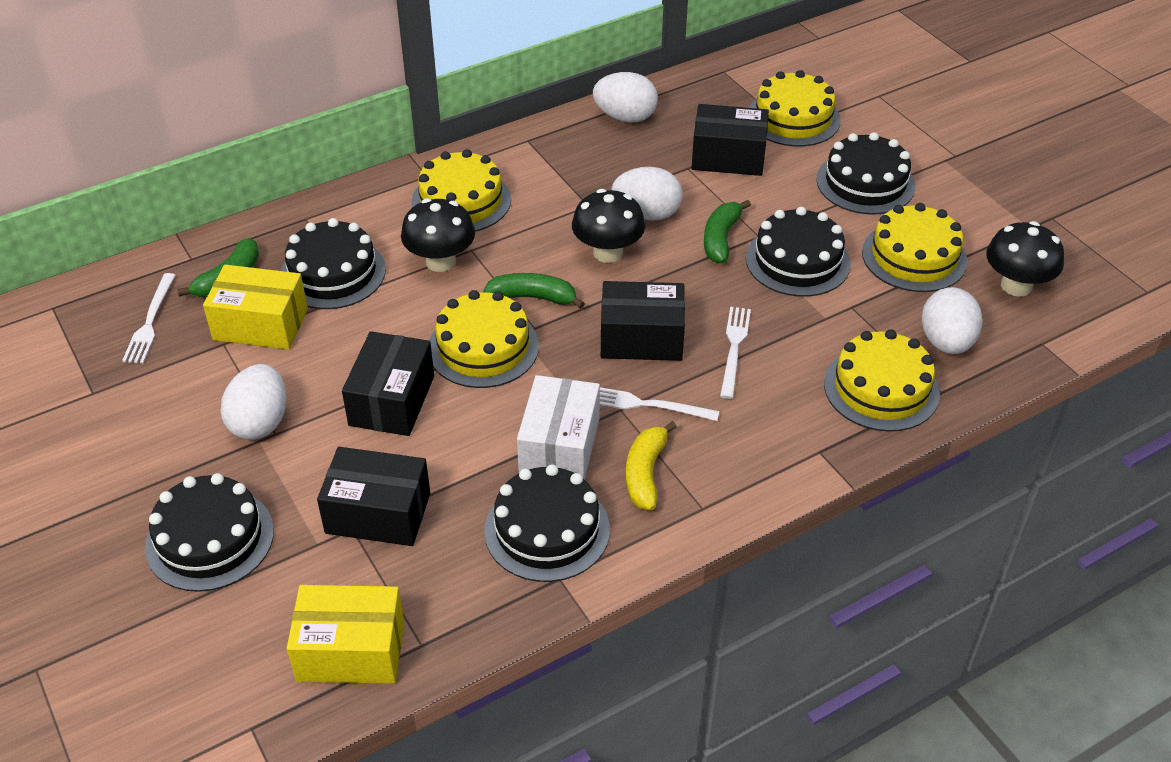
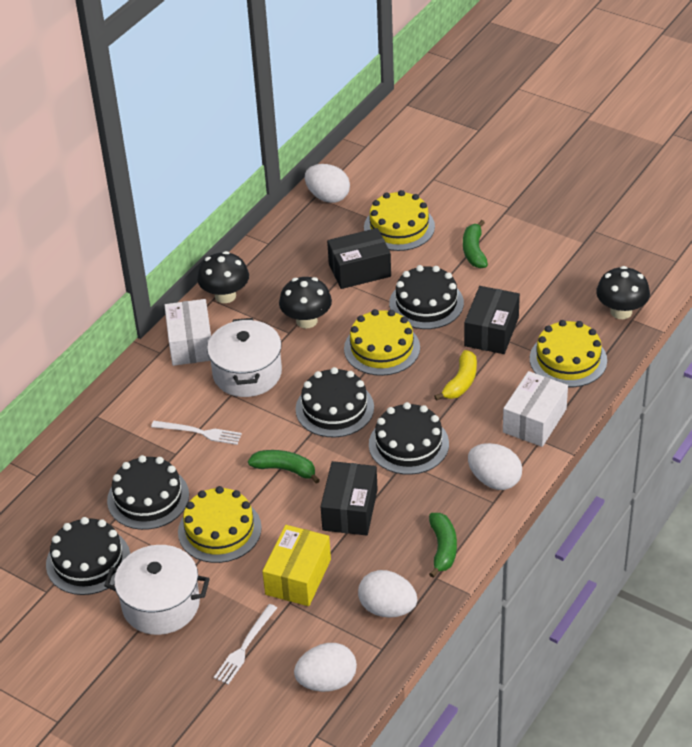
black box: [317,447,430,546] [342,331,434,436] [601,281,685,361] [691,104,769,176] = 4 -> [321,461,378,535] [327,228,391,289] [464,286,520,354] = 3
white box: [517,375,600,480] = 1 -> [164,299,211,366] [503,371,568,447] = 2
white fork: [122,273,176,363] [600,387,720,421] [720,307,751,399] = 3 -> [151,421,242,445] [214,604,277,684] = 2
white pot: none = 0 -> [104,545,210,635] [207,318,282,397] = 2
yellow box: [203,265,308,350] [287,585,404,684] = 2 -> [262,525,331,606] = 1
yellow cake: [411,149,511,232] [429,290,539,388] [749,70,841,147] [824,329,940,432] [862,203,968,292] = 5 -> [178,486,262,563] [344,309,420,376] [364,190,435,251] [530,320,607,387] = 4

